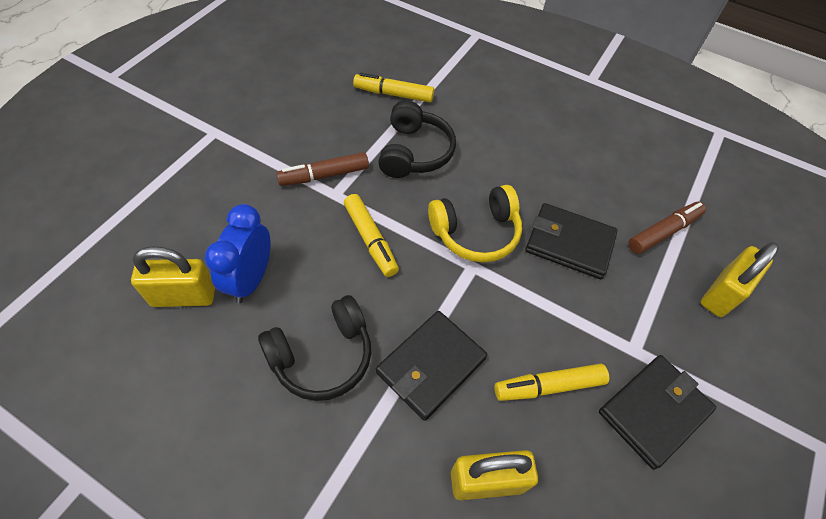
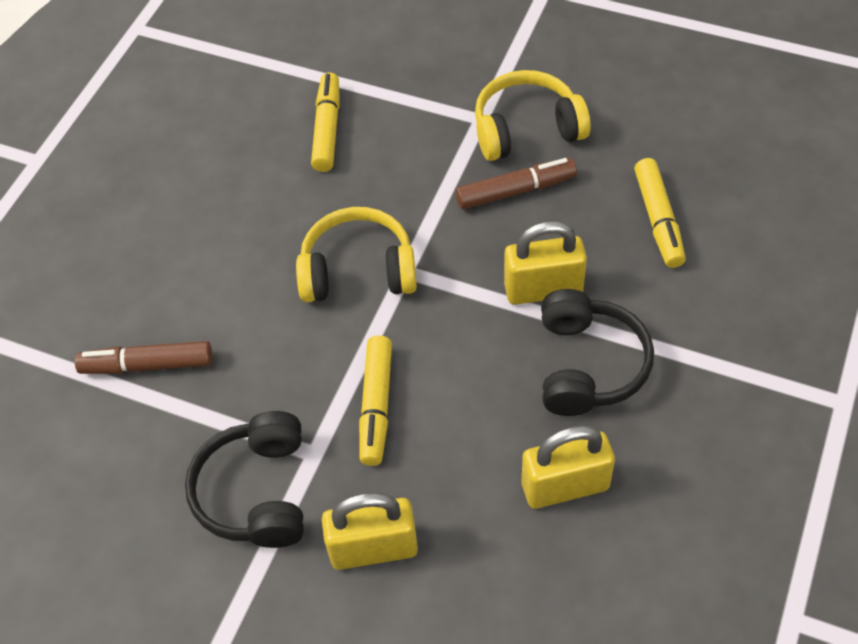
black wallet: [376,311,487,421] [526,203,618,279] [599,355,716,470] = 3 -> none = 0
blue clock: [205,204,271,303] = 1 -> none = 0
yellow headphones: [428,185,522,262] = 1 -> [296,207,417,302] [475,70,591,161] = 2

